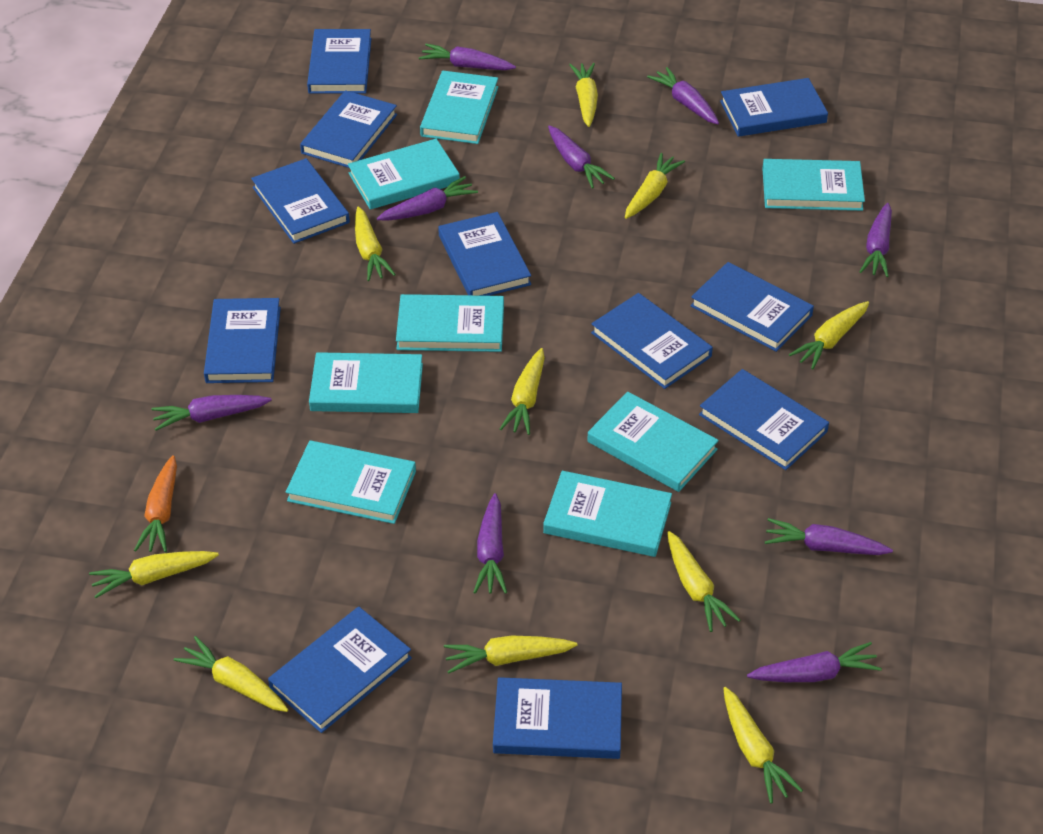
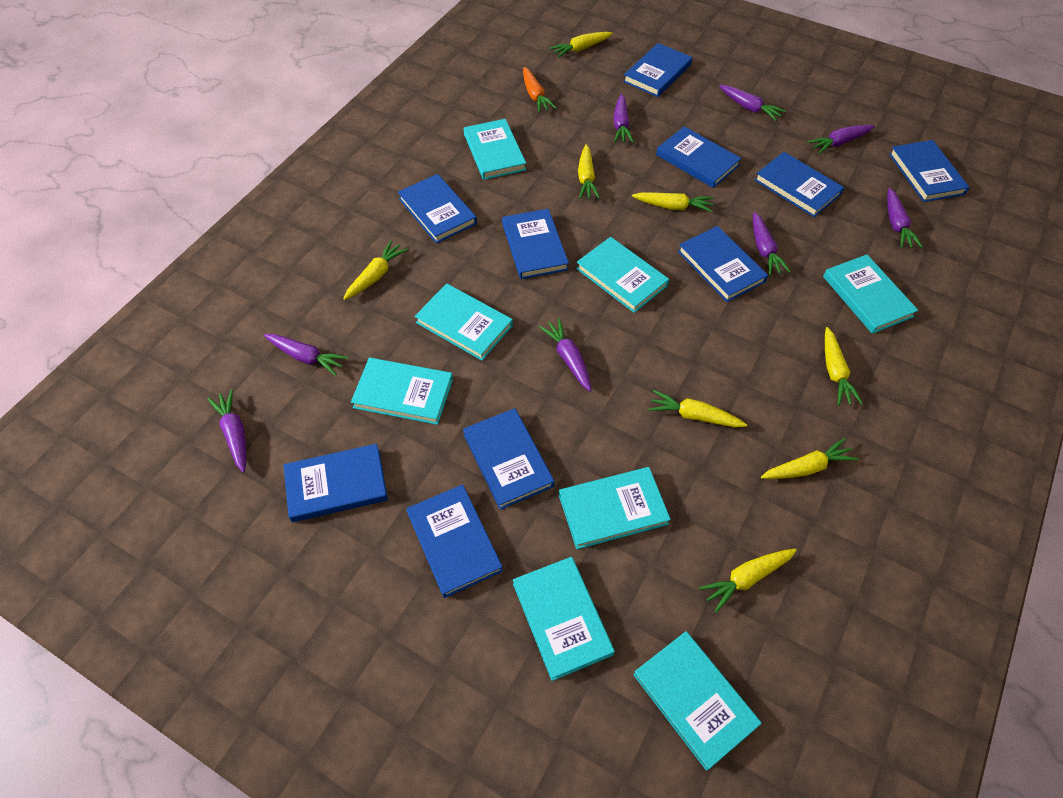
blue book: [204,298,281,383] [251,158,350,244] [268,607,412,733] [300,90,397,168] [307,29,371,94] [438,212,531,296] [493,677,622,759] [591,293,713,389] [690,262,814,352] [699,369,829,470] [720,78,828,137] = 11 -> [283,444,388,522] [398,174,477,243] [406,484,503,598] [463,408,555,510] [502,209,569,279] [623,43,693,97] [656,126,742,188] [678,226,768,302] [755,152,844,217] [889,140,970,202] = 10
purple carrot: [152,395,272,431] [377,176,478,220] [419,44,516,70] [473,493,507,594] [548,125,615,189] [647,67,719,124] [747,642,882,682] [765,518,893,555] [859,203,892,277] = 9 -> [208,389,246,473] [264,334,348,376] [539,318,591,392] [613,94,634,143] [719,85,786,121] [753,212,791,275] [807,125,875,154] [887,188,923,248] = 8
yellow carrot: [89,551,219,598] [174,636,288,712] [355,207,396,281] [444,636,577,674] [500,348,545,435] [569,63,598,127] [625,153,685,219] [667,531,740,632] [723,687,803,804] [789,301,869,369] = 10 -> [343,240,408,300] [550,32,613,58] [578,144,600,199] [632,192,713,212] [648,390,747,428] [699,549,797,613] [761,438,858,479] [825,327,863,405] = 8

